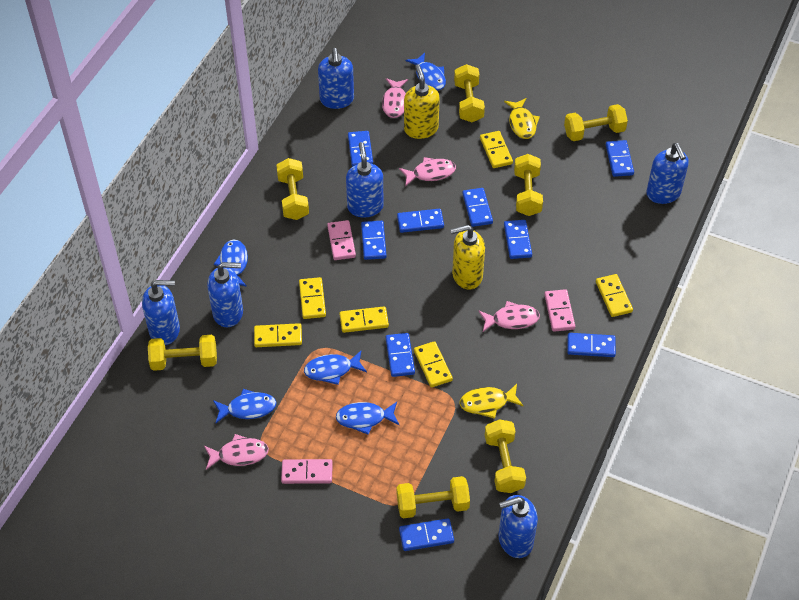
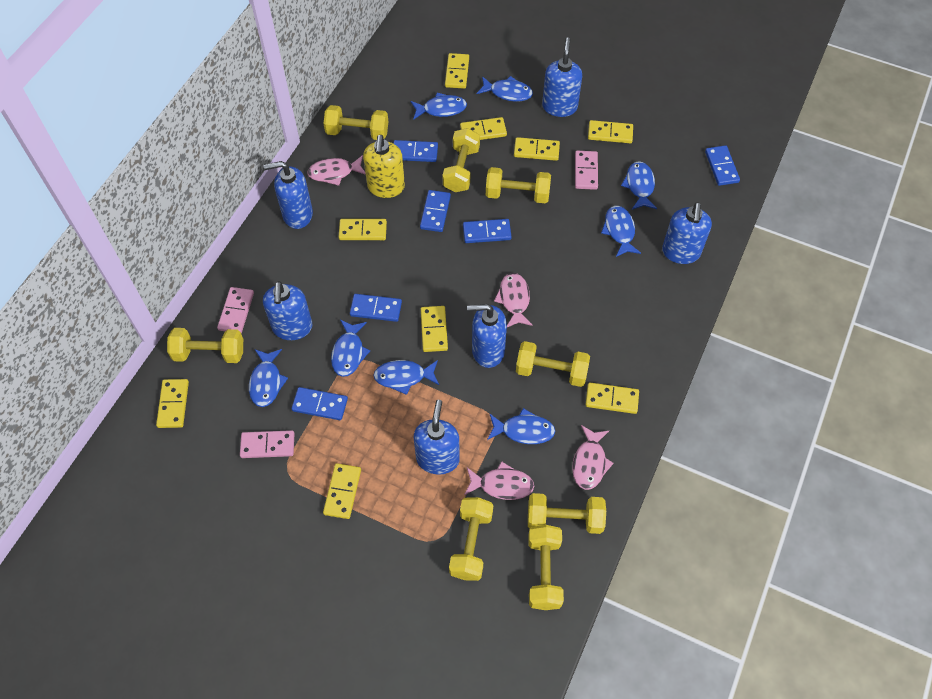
blue domino: [348,131,373,167] [361,221,386,260] [386,333,415,377] [397,209,444,233] [399,518,454,551] [462,188,493,227] [504,220,532,259] [567,333,616,357] [606,140,634,177] = 9 -> [291,387,348,420] [350,294,402,322] [393,140,438,162] [420,190,451,232] [463,219,512,243] [705,145,740,186] = 6
blue fish: [213,389,277,423] [214,239,248,287] [304,351,367,385] [336,402,399,435] [406,53,446,90] = 5 -> [249,349,288,407] [331,320,370,377] [373,360,439,395] [411,93,467,120] [477,76,533,102] [487,408,555,444] [601,206,641,257] [621,161,657,209] = 8
yellow domino: [254,323,302,347] [299,277,326,319] [340,306,389,333] [414,341,453,388] [480,131,513,168] [596,274,633,317] = 6 -> [156,379,189,428] [323,463,361,519] [339,219,387,240] [421,306,448,352] [445,53,469,89] [460,117,507,140] [514,137,560,161] [585,383,639,414] [588,120,633,143] = 9
yellow dumbbell: [148,335,217,371] [276,158,309,220] [397,476,470,518] [454,64,485,122] [485,419,526,493] [514,154,543,216] [564,104,628,141] = 7 -> [167,328,243,363] [323,105,388,140] [442,128,480,192] [449,497,493,581] [486,167,551,203] [516,341,590,387] [528,493,606,534] [528,525,564,610] = 8
yellow fish: [459,384,523,419] [504,98,540,139] = 2 -> none = 0
yellow soap dispenser: [404,64,440,139] [450,225,485,290] = 2 -> [363,135,405,198] = 1

